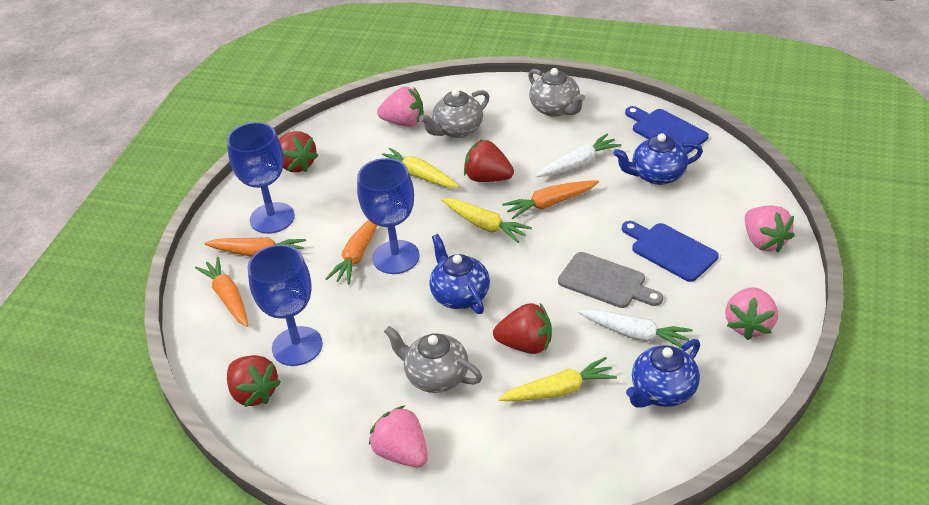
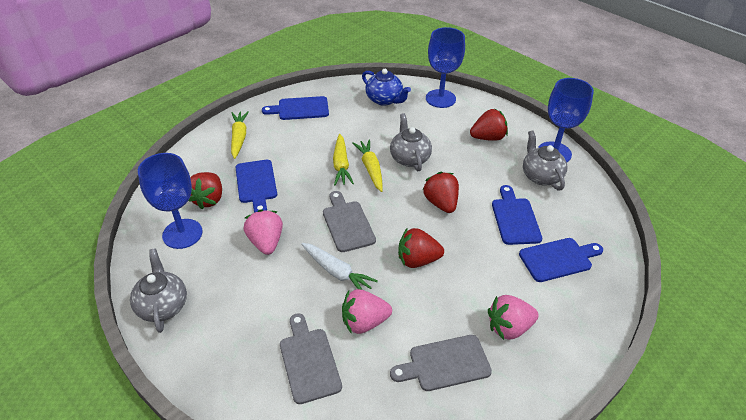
blue cutting board: [622,221,719,282] [625,106,709,154] = 2 -> [235,160,277,213] [262,96,329,120] [492,185,542,245] [519,238,603,282] = 4
blue teapot: [429,234,490,314] [613,133,703,185] [626,339,700,408] = 3 -> [362,69,411,106] = 1
grey cutting board: [558,252,663,308] = 1 -> [280,313,342,404] [323,191,376,252] [390,335,492,391] = 3
orange carrot: [195,257,248,327] [204,237,306,257] [326,220,378,284] [503,180,599,219] = 4 -> none = 0
pink strawberry: [369,405,428,467] [377,87,424,127] [725,287,778,340] [745,205,795,252] = 4 -> [244,210,283,255] [342,289,392,334] [488,295,539,340] = 3
white carrot: [535,133,622,177] [578,309,693,348] = 2 -> [301,243,378,290] = 1

